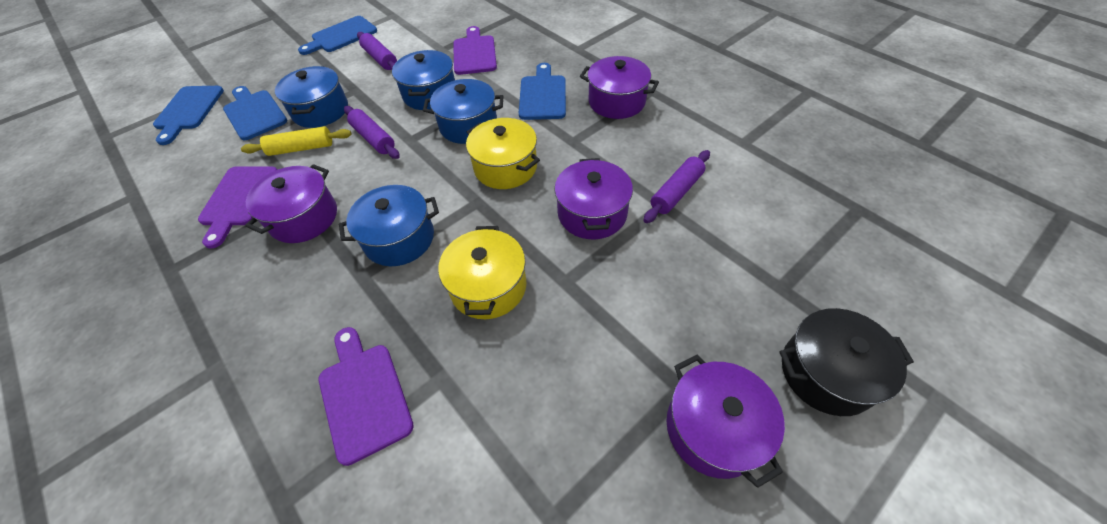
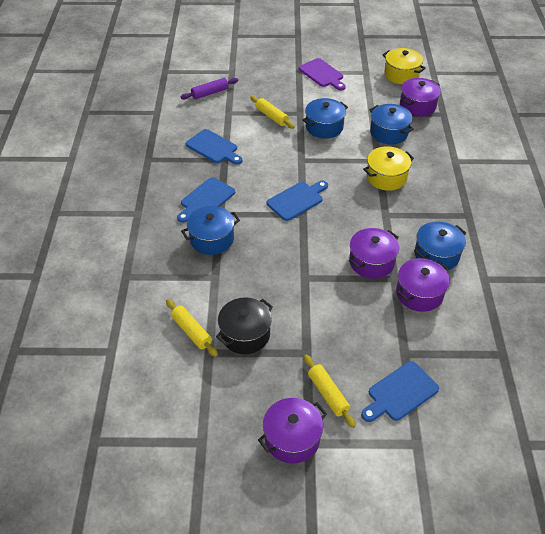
purple cutting board: [198,166,277,248] [319,327,414,466] [453,26,497,75] = 3 -> [299,58,346,90] = 1
purple rolling pin: [344,106,400,159] [357,32,397,70] [643,150,710,223] = 3 -> [181,78,238,100] = 1
yellow rolling pin: [241,126,352,156] = 1 -> [166,299,218,357] [250,96,295,129] [304,354,356,428] = 3

